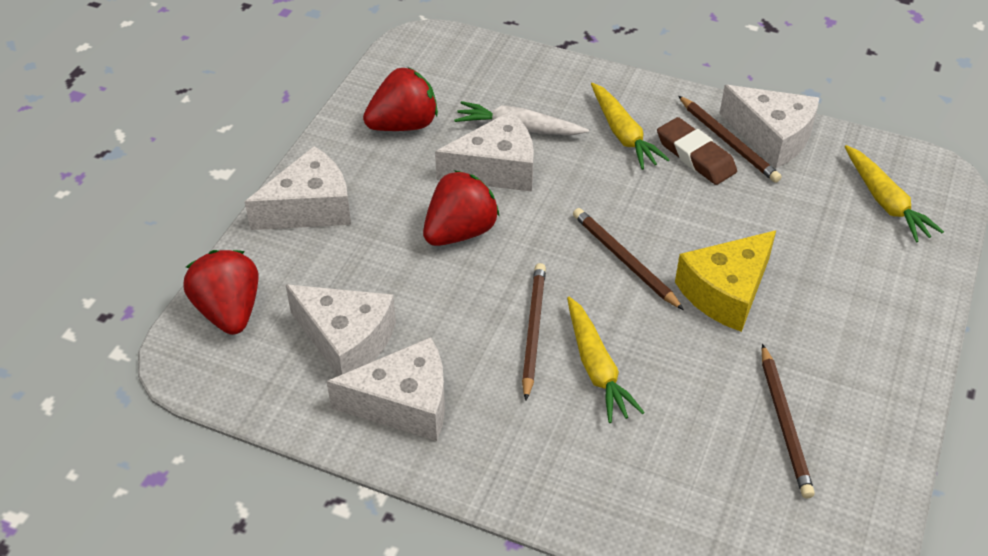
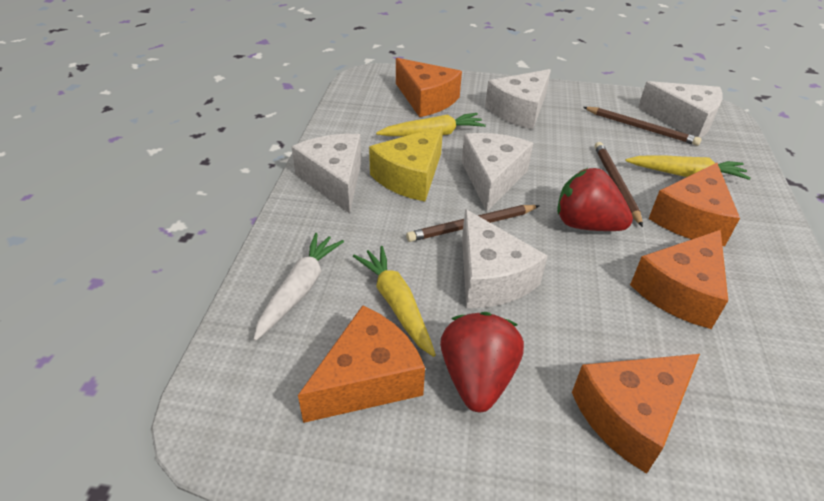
brown eraser: [657,117,737,185] = 1 -> none = 0
brown pencil: [522,263,546,401] [573,208,684,310] [678,96,782,183] [762,344,815,499] = 4 -> [406,205,540,242] [583,107,701,146] [595,142,643,227] = 3
orange cheese: none = 0 -> [298,305,425,423] [396,58,462,117] [572,354,700,474] [630,230,728,329] [648,163,740,246] = 5
red strawberry: [183,250,259,335] [363,67,438,131] [423,170,500,246] = 3 -> [440,312,524,412] [557,168,633,231] = 2

